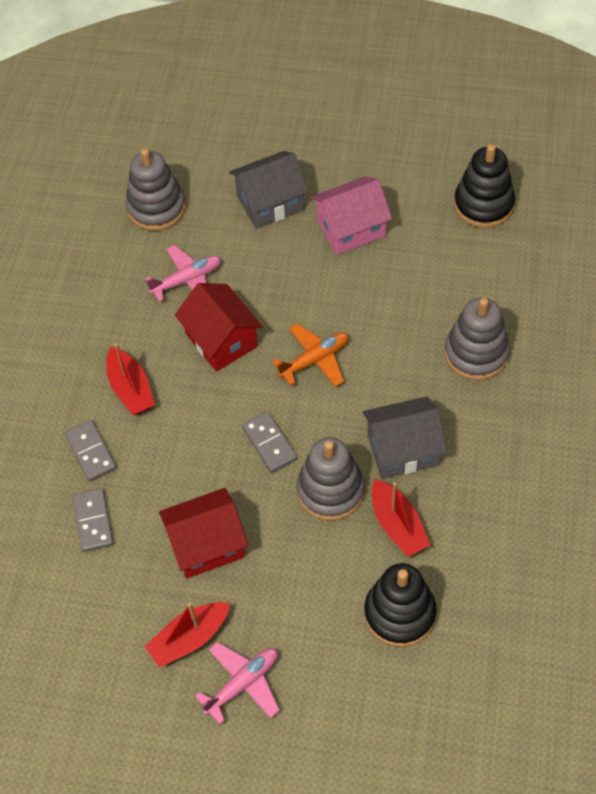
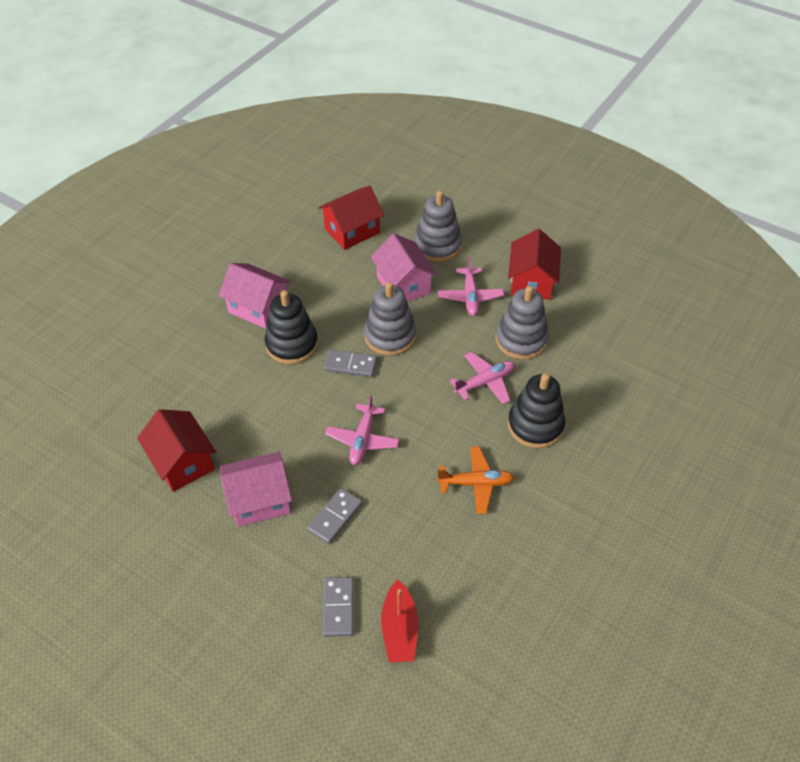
grey house: [229,151,308,229] [362,396,447,479] = 2 -> none = 0
pink house: [311,176,392,255] = 1 -> [219,263,291,329] [220,452,292,527] [371,233,437,302] = 3
pink plane: [145,245,221,302] [195,642,280,724] = 2 -> [325,395,400,465] [438,257,504,316] [450,352,515,404] = 3
red boat: [106,343,155,415] [144,602,230,668] [372,479,431,557] = 3 -> [381,580,418,662] = 1
red house: [159,488,248,578] [175,283,263,372] = 2 -> [137,409,216,492] [318,186,384,250] [508,229,561,300] = 3

